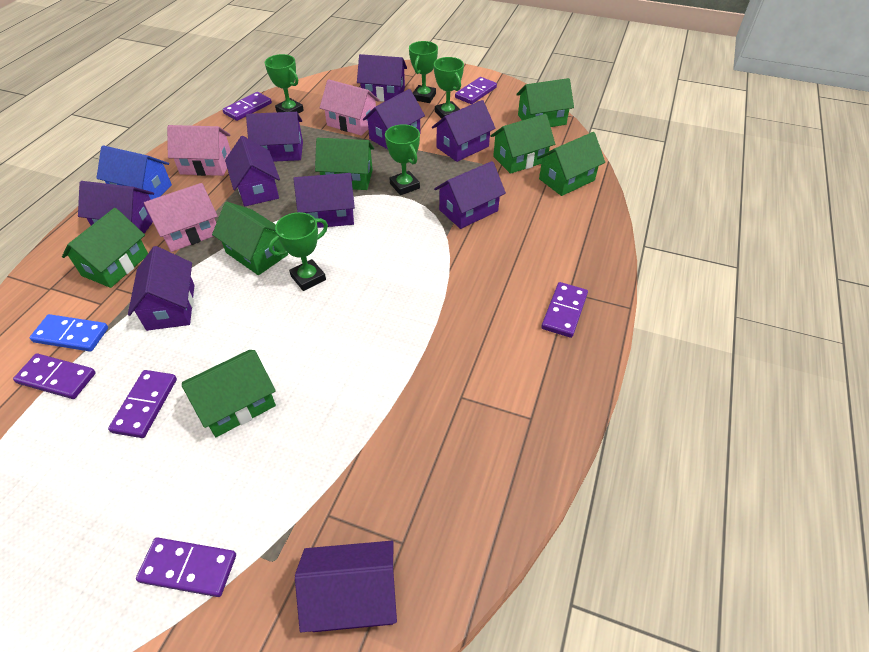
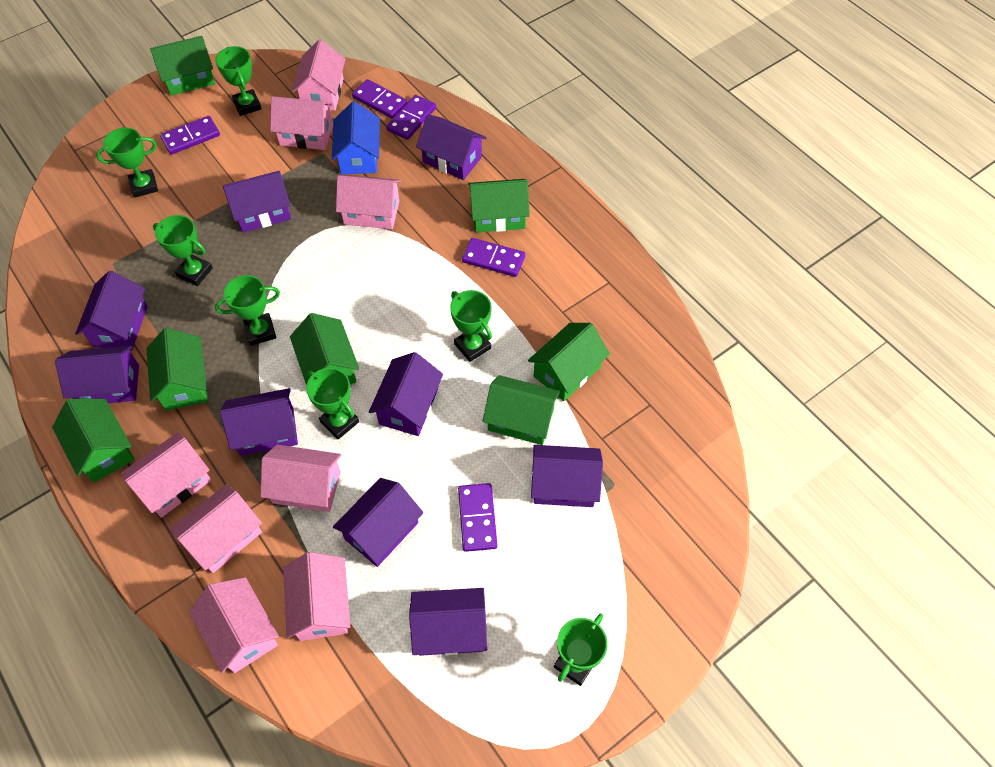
blue domino: [29,314,108,351] = 1 -> none = 0
green trophy: [265,54,304,114] [269,212,328,291] [385,124,420,195] [409,41,438,103] [434,57,464,119] = 5 -> [96,127,158,198] [153,215,213,286] [215,46,262,116] [215,275,280,346] [306,368,359,440] [450,290,492,362] [554,614,608,686] = 7
pink house: [144,183,218,252] [167,125,231,176] [320,79,380,136] = 3 -> [120,432,211,518] [170,484,262,573] [189,577,279,673] [260,445,341,512] [270,96,334,150] [283,552,350,641] [292,39,346,110] [336,175,401,229] = 8
purple domino: [13,353,96,399] [108,370,177,438] [136,537,236,597] [222,92,272,121] [455,77,497,104] [541,282,588,338] = 6 -> [160,116,220,155] [352,79,407,118] [387,95,436,140] [458,483,497,552] [462,238,525,277] = 5
purple house: [78,181,154,234] [128,246,194,331] [225,136,280,206] [246,112,303,162] [294,173,355,228] [295,541,397,632] [357,54,407,102] [363,89,425,149] [432,100,496,162] [434,161,506,229] = 10 -> [55,345,139,403] [75,271,148,350] [220,388,298,456] [223,171,291,232] [333,478,424,567] [369,352,443,436] [409,588,487,656] [416,114,487,180] [531,445,603,507] = 9

